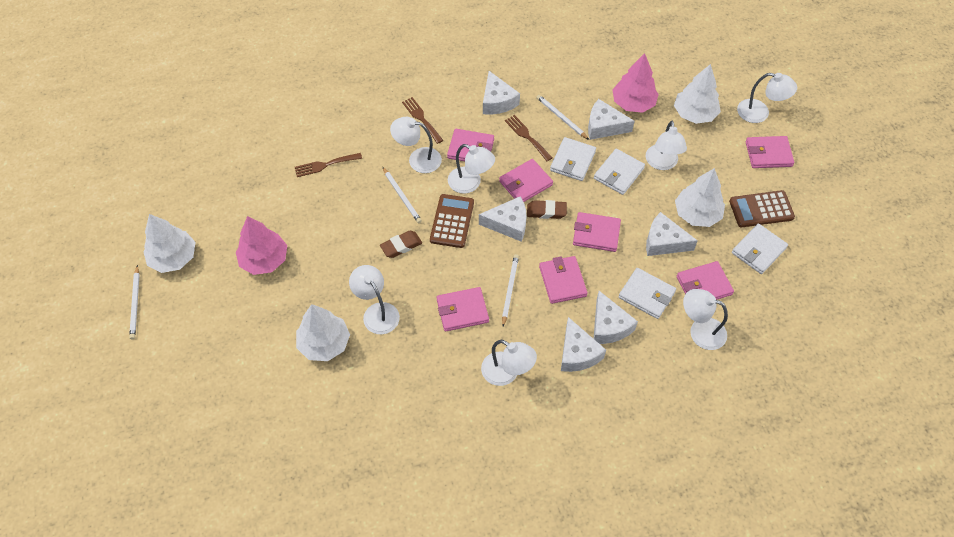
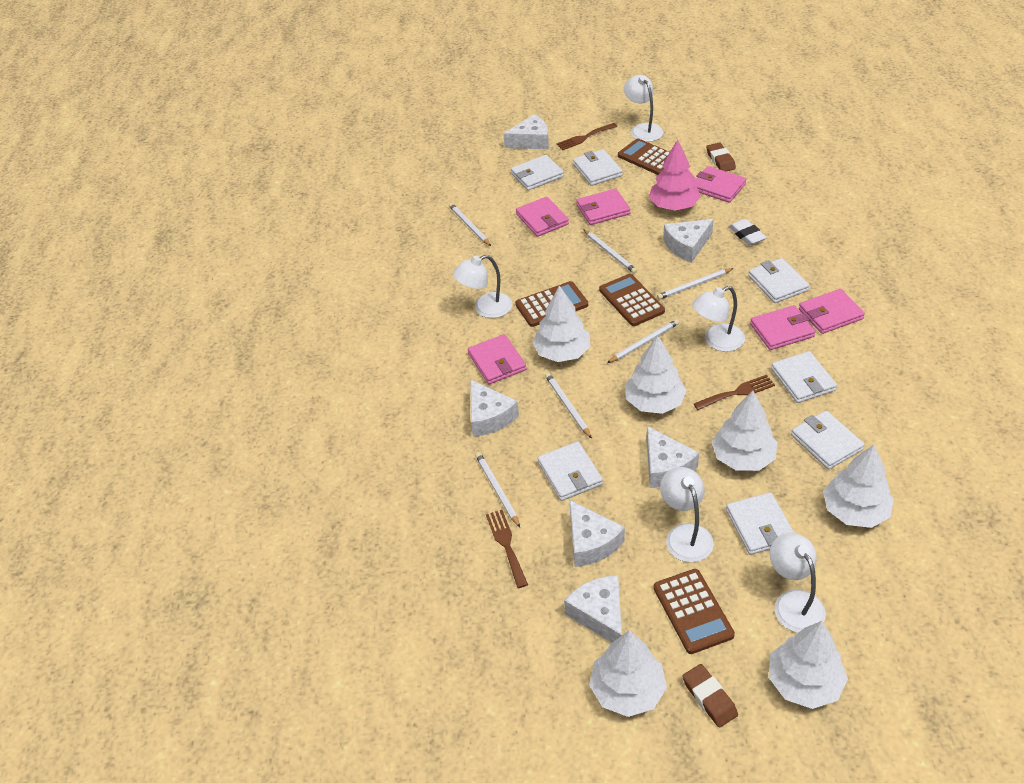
brown calculator: [430,194,474,248] [729,190,795,227] = 2 -> [515,281,588,327] [599,274,665,326] [618,138,670,175] [653,569,735,654] = 4
pink tree: [236,216,287,275] [612,53,659,113] = 2 -> [649,140,701,211] = 1
pink wallet: [436,287,489,332] [447,129,494,161] [499,159,553,202] [539,256,587,304] [573,212,621,252] [677,261,734,300] [746,136,794,168] = 7 -> [468,334,526,384] [516,197,569,237] [576,189,631,225] [694,166,746,203] [750,305,815,350] [799,289,865,334] = 6
white eraser: none = 0 -> [728,219,767,246] = 1
white lamp: [349,265,400,334] [390,117,442,173] [448,144,495,194] [481,340,537,386] [646,121,687,170] [683,289,728,350] [737,73,797,123] = 7 -> [453,255,512,318] [624,75,663,142] [660,467,714,562] [692,286,745,352] [770,533,826,633] = 5
white pencil: [129,265,140,339] [383,167,422,223] [502,254,519,326] [536,95,589,140] = 4 -> [449,203,491,246] [475,452,520,527] [545,373,592,439] [583,229,637,274] [607,319,679,363] [657,268,734,300] = 6
white tree: [143,214,195,273] [296,304,350,361] [674,64,721,124] [675,168,725,227] = 4 -> [532,285,590,362] [589,630,667,717] [625,335,687,414] [712,391,777,471] [769,621,848,709] [823,445,894,528] = 6
white wallet: [550,137,596,181] [594,149,645,195] [619,268,676,319] [732,223,788,274] = 4 -> [511,155,564,191] [537,441,603,501] [573,149,622,186] [726,492,794,555] [748,258,809,303] [771,351,837,403] [791,410,865,469] = 7

